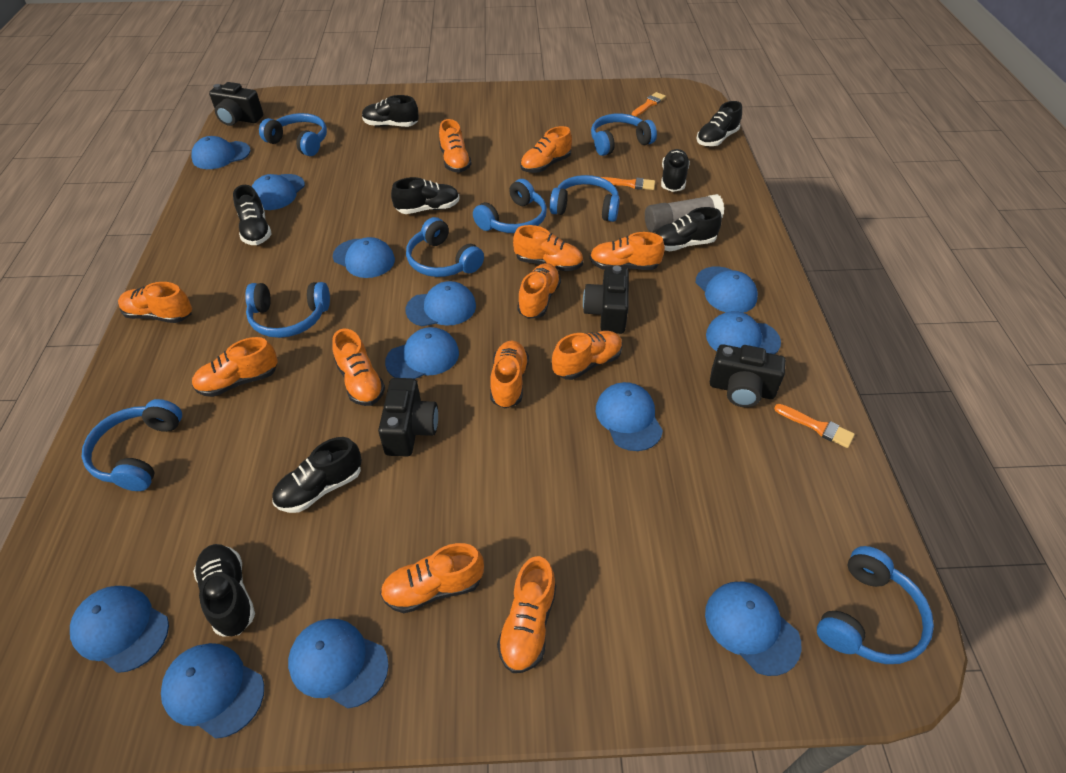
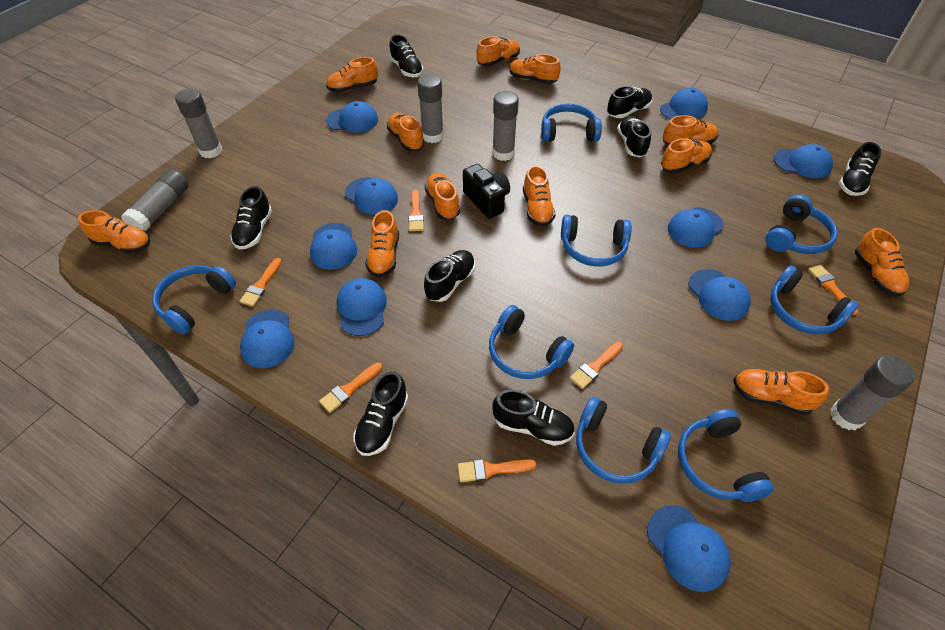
black camera: [209,82,264,126] [378,378,438,457] [583,266,629,334] [710,344,786,407] = 4 -> [463,164,510,219] = 1
blue cap: [70,586,169,673] [161,643,264,739] [191,136,251,169] [252,174,305,210] [288,619,389,708] [333,237,395,278] [385,327,459,379] [405,281,476,326] [596,382,663,451] [696,266,758,313] [705,582,802,676] [706,311,781,354] = 12 -> [240,310,295,368] [310,223,357,270] [326,101,378,133] [337,278,387,336] [345,177,398,215] [647,505,731,592] [660,88,708,120] [668,207,724,248] [688,269,751,321] [773,144,833,179] = 10
grey glue stick: [645,194,724,233] = 1 -> [121,170,188,231] [175,88,223,158] [417,74,444,143] [492,91,519,161] [830,355,915,430] = 5
orange brush: [601,177,655,190] [632,92,666,116] [774,404,855,448] = 3 -> [240,258,282,306] [319,362,382,413] [409,190,424,231] [458,459,536,482] [570,342,623,389] [808,265,858,315] = 6

